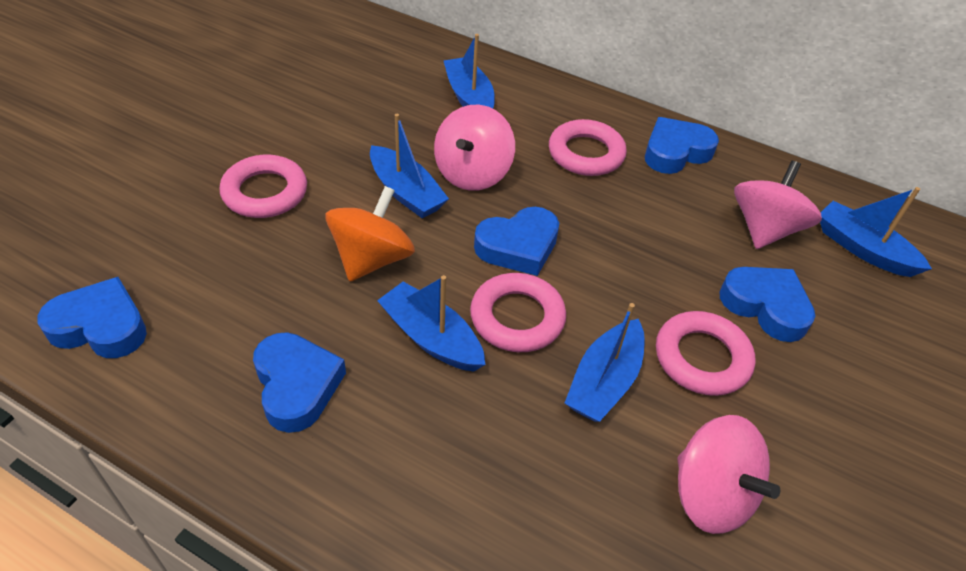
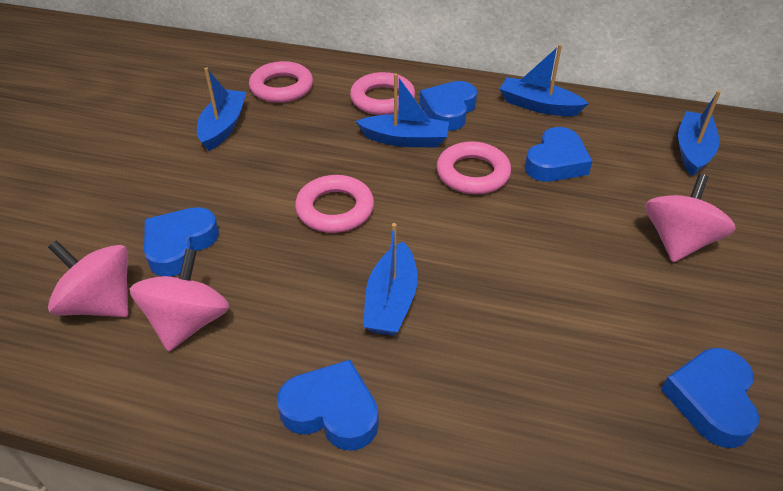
orange spinning top: [325,186,415,282] = 1 -> none = 0

